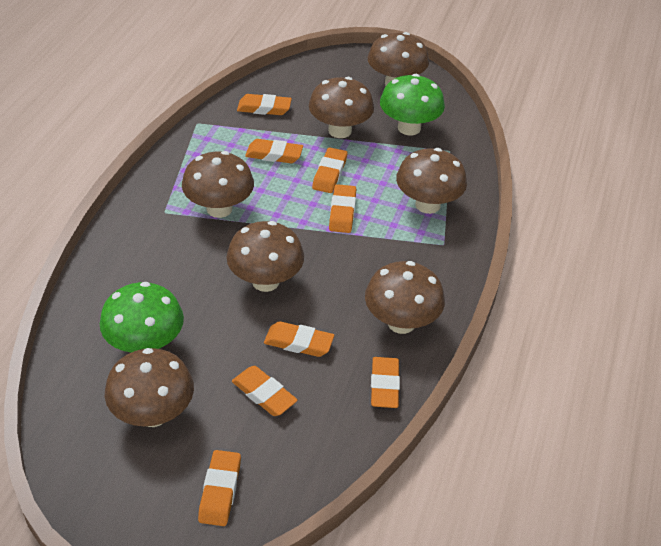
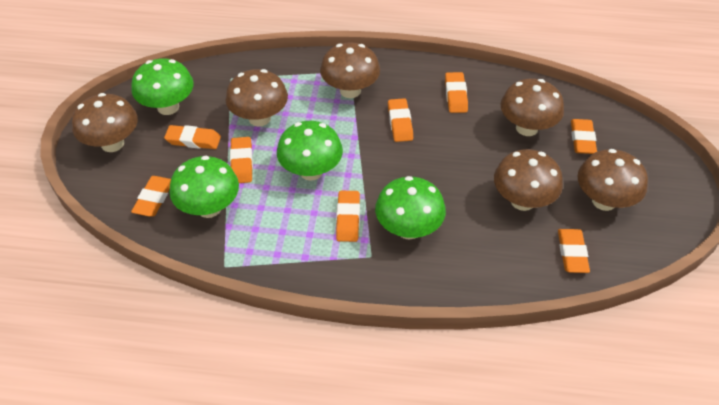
brown mushroom: [105,348,194,427] [182,151,254,218] [226,221,304,292] [309,77,374,138] [365,261,445,334] [368,32,429,86] [396,148,467,214] = 7 -> [72,93,138,152] [226,69,288,126] [320,42,380,98] [494,149,563,211] [500,79,564,136] [578,149,648,211] = 6
green mushroom: [100,282,184,353] [380,74,445,135] = 2 -> [131,58,194,115] [169,156,239,218] [277,121,343,181] [375,176,446,239] = 4

